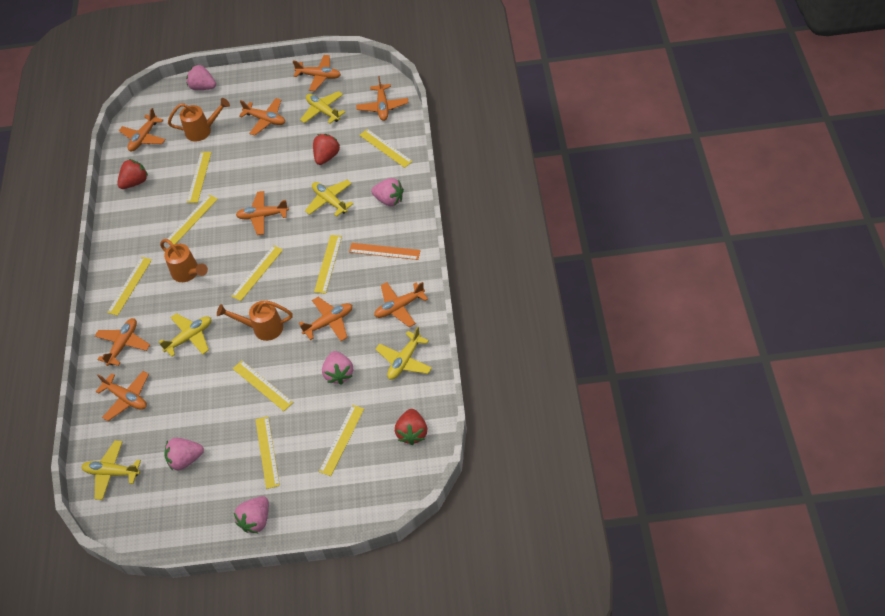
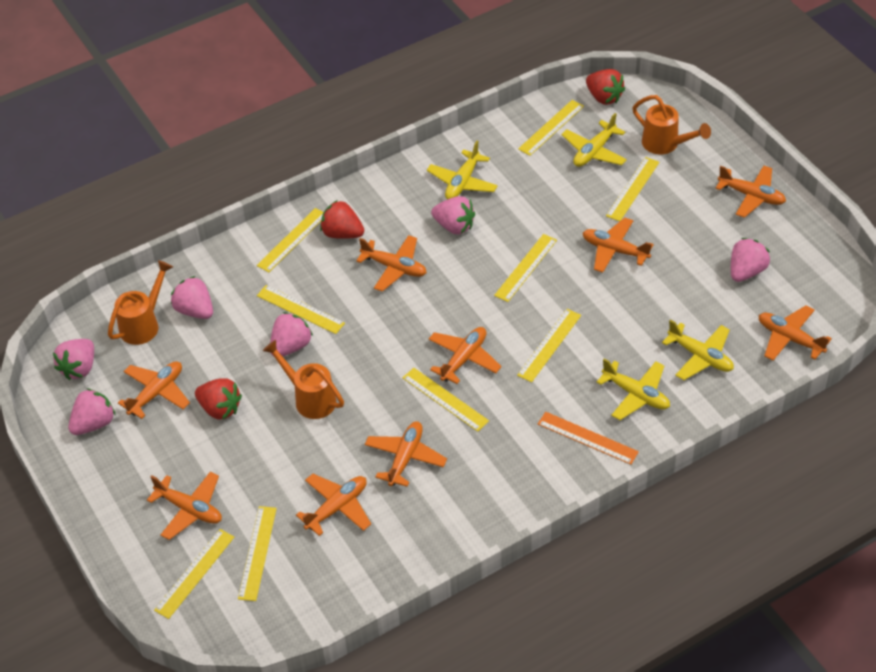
pink strawberry: [164,438,204,471] [186,65,216,90] [234,496,269,533] [322,351,353,385] [371,178,404,206] = 5 -> [53,339,94,380] [68,388,115,435] [171,276,213,319] [270,312,313,357] [431,196,475,234] [731,238,770,282] = 6
yellow plane: [81,440,141,500] [159,313,211,357] [300,91,345,124] [305,180,353,217] [375,326,432,380] = 5 -> [427,141,498,199] [561,113,627,167] [596,359,670,420] [662,319,734,380] = 4

